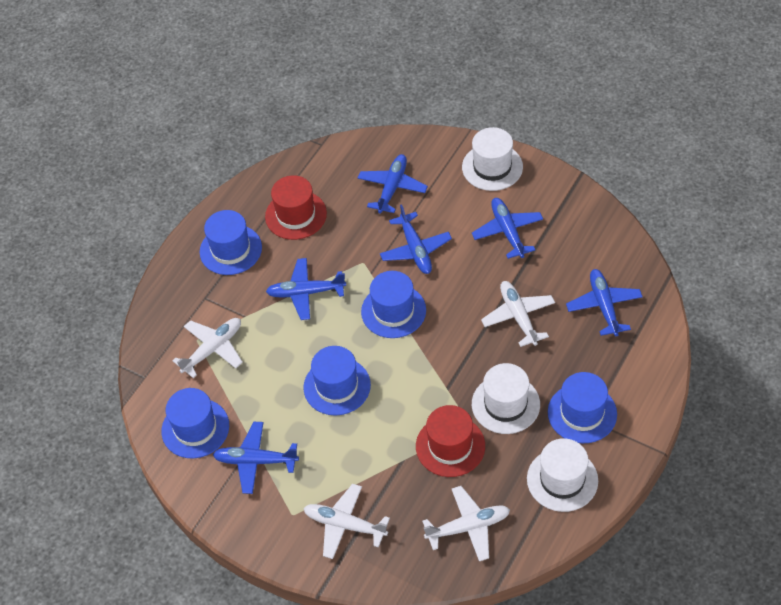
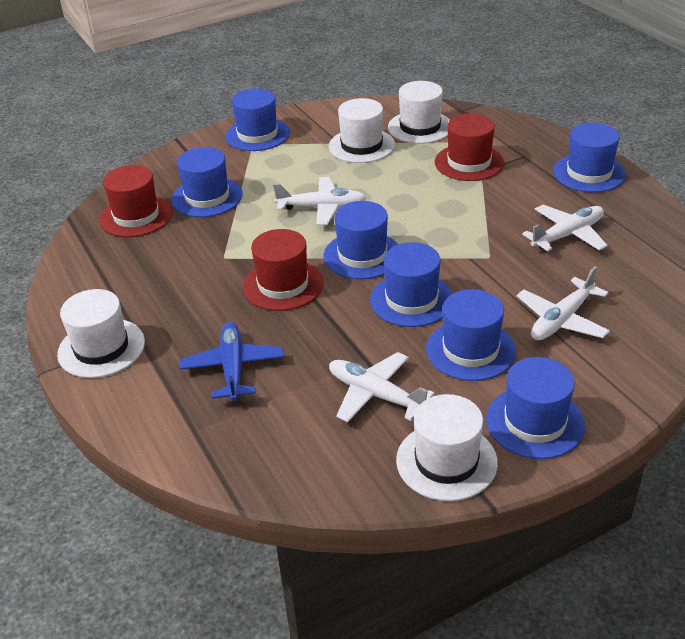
blue hat: [161,388,229,458] [200,210,262,275] [304,346,371,416] [361,271,426,338] [548,372,617,443] = 5 -> [171,147,243,217] [225,88,290,151] [324,201,398,279] [370,242,452,327] [426,289,516,381] [486,357,585,459] [553,123,626,192] = 7
blue plane: [213,422,299,494] [266,258,346,320] [358,154,428,214] [380,204,452,274] [472,198,543,259] [566,269,643,336] = 6 -> [180,322,284,401] = 1
red hat: [265,175,327,240] [416,405,485,477] = 2 -> [99,165,173,237] [243,229,324,311] [435,114,504,181] = 3
white hat: [462,127,523,191] [472,363,540,434] [527,438,598,512] = 3 -> [57,289,145,378] [329,98,395,163] [388,81,450,144] [396,394,498,501] = 4

